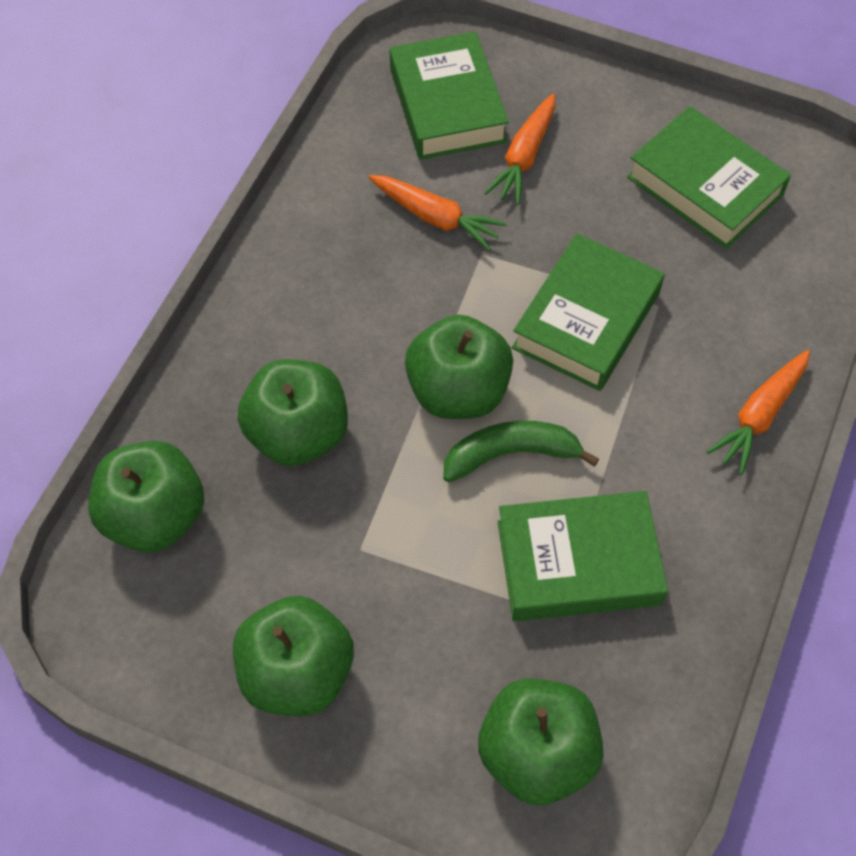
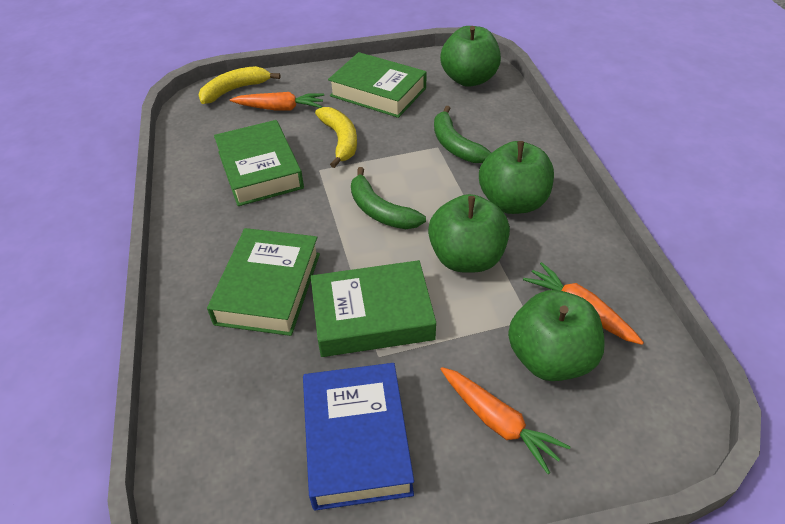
blue book: none = 0 -> [303,363,414,510] = 1
green apple: [88,441,204,552] [233,596,354,716] [238,359,348,466] [405,315,513,419] [478,679,604,805] = 5 -> [428,194,510,273] [440,26,501,87] [479,141,554,214] [508,290,605,381] = 4
green banana: [443,421,599,483] = 1 -> [351,167,426,229] [434,106,491,163] = 2
yellow banana: none = 0 -> [198,66,281,104] [315,107,357,168] = 2

